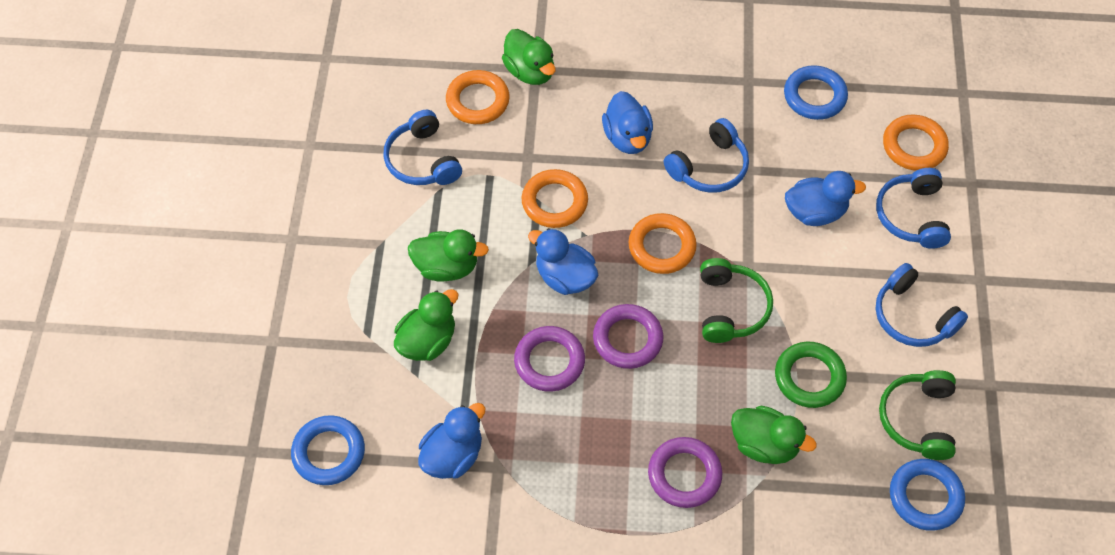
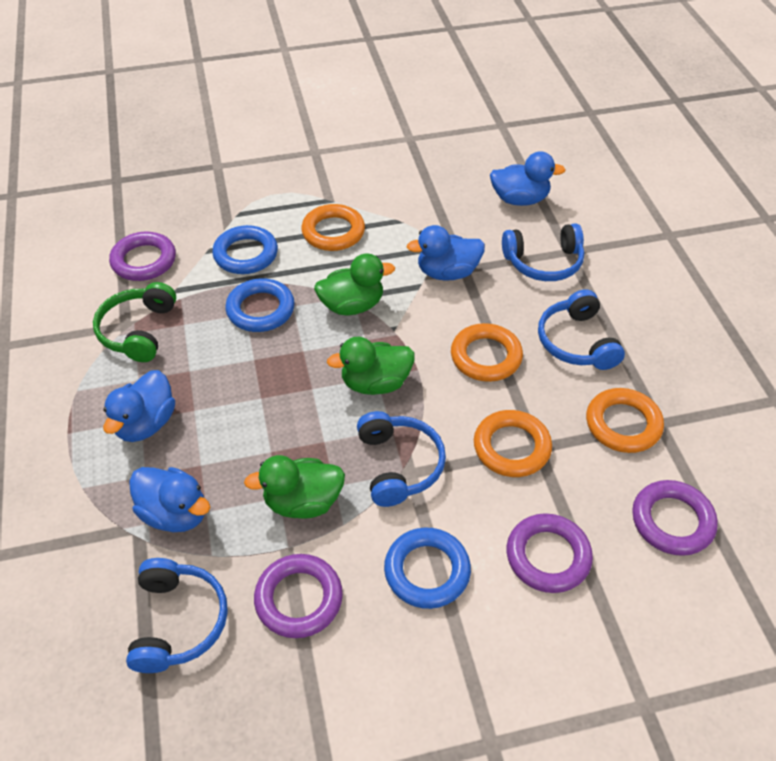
green duck: [394,289,458,361] [408,229,489,282] [502,29,556,85] [731,406,817,464] = 4 -> [244,455,345,519] [314,253,395,315] [327,337,415,395] = 3
green headphones: [700,258,773,343] [879,370,956,460] = 2 -> [93,282,176,362] = 1
green ring: [775,342,847,408] = 1 -> none = 0
purple ring: [514,326,585,392] [593,304,663,369] [648,437,722,508] = 3 -> [109,232,176,281] [254,554,343,638] [507,513,593,593] [632,480,718,556] = 4

